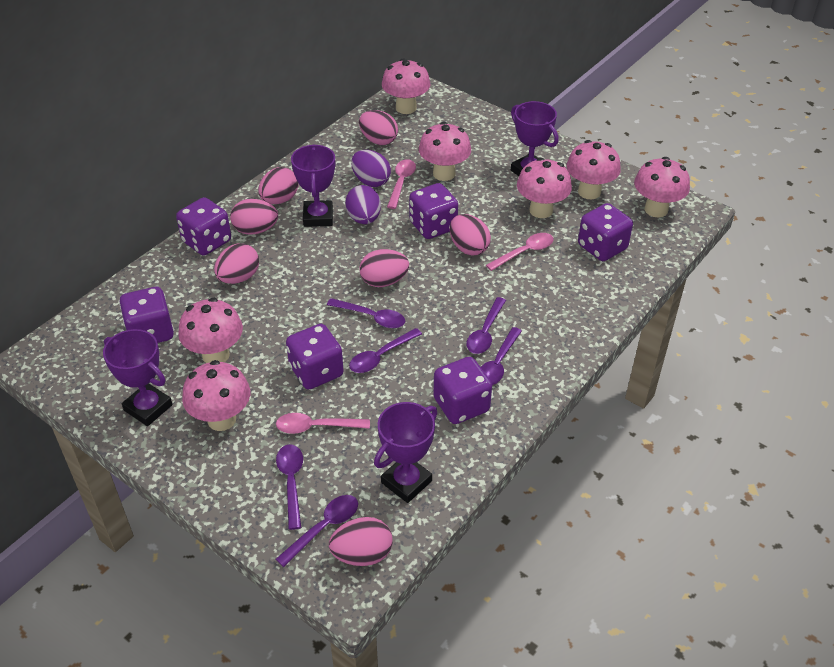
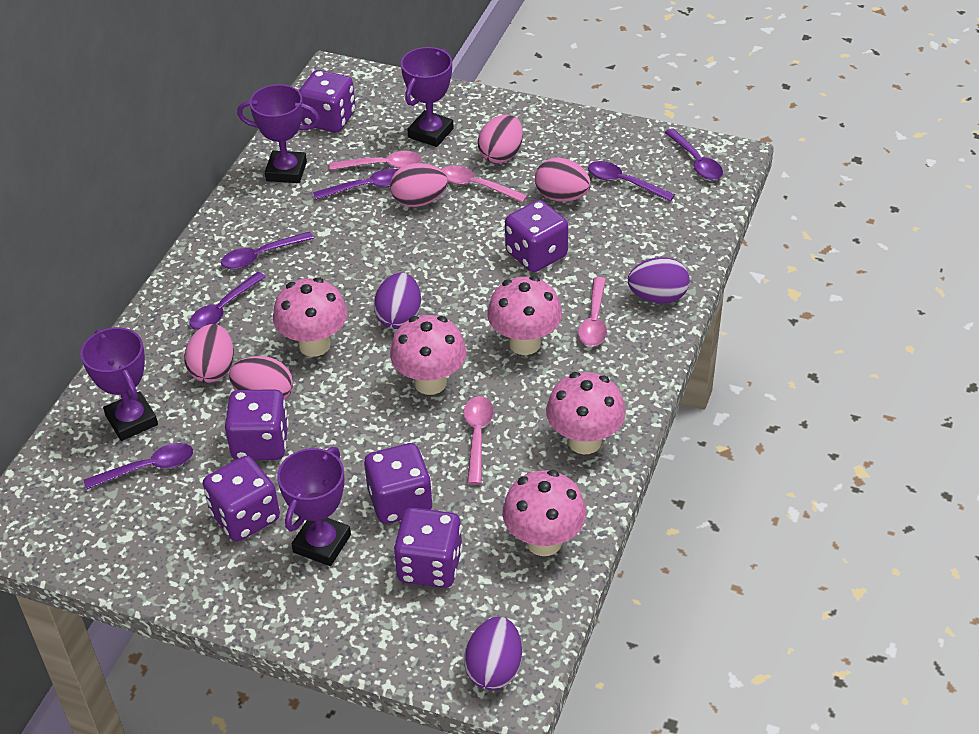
pink egg: [214,243,259,284] [230,199,278,235] [258,167,298,204] [329,517,393,566] [359,110,398,145] [359,249,409,287] [450,214,491,256] = 7 -> [184,324,234,383] [229,356,293,400] [390,163,448,207] [478,115,523,163] [535,158,591,202] = 5
pink mushroom: [178,298,243,363] [182,360,250,431] [382,58,430,114] [419,122,471,181] [517,158,572,218] [566,140,621,199] [634,157,690,217] = 7 -> [273,277,347,357] [390,315,466,395] [487,276,562,355] [502,470,586,556] [546,372,626,455] = 5
pink spoon: [276,413,370,434] [387,159,416,209] [486,233,554,271] = 3 -> [329,151,422,170] [442,165,528,203] [464,396,494,485] [578,277,607,346] = 4
purple egg: [345,185,381,224] [351,150,391,187] = 2 -> [374,273,421,329] [464,617,522,690] [628,257,690,303] = 3

